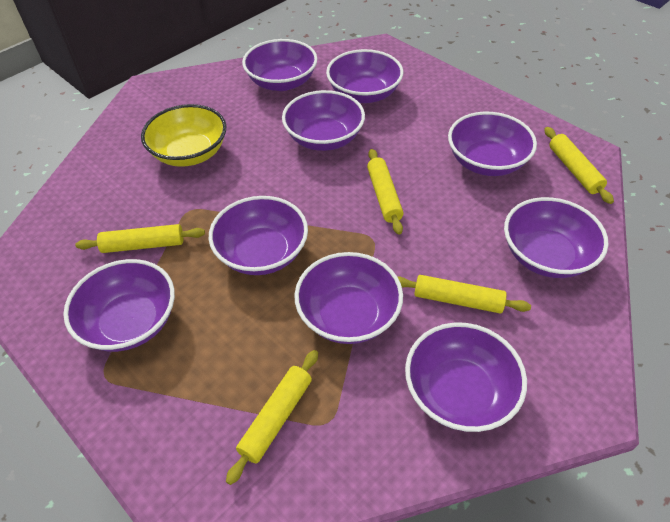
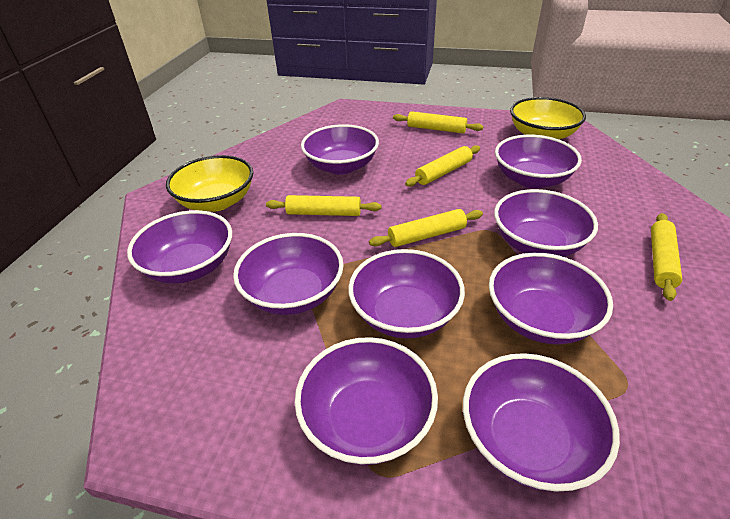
yellow bowl: [141,104,226,167] = 1 -> [166,155,253,212] [510,97,586,139] = 2

